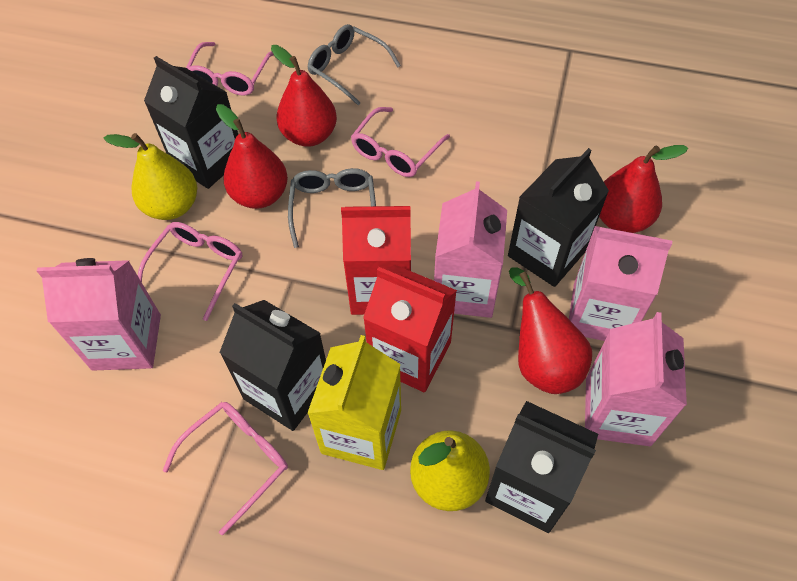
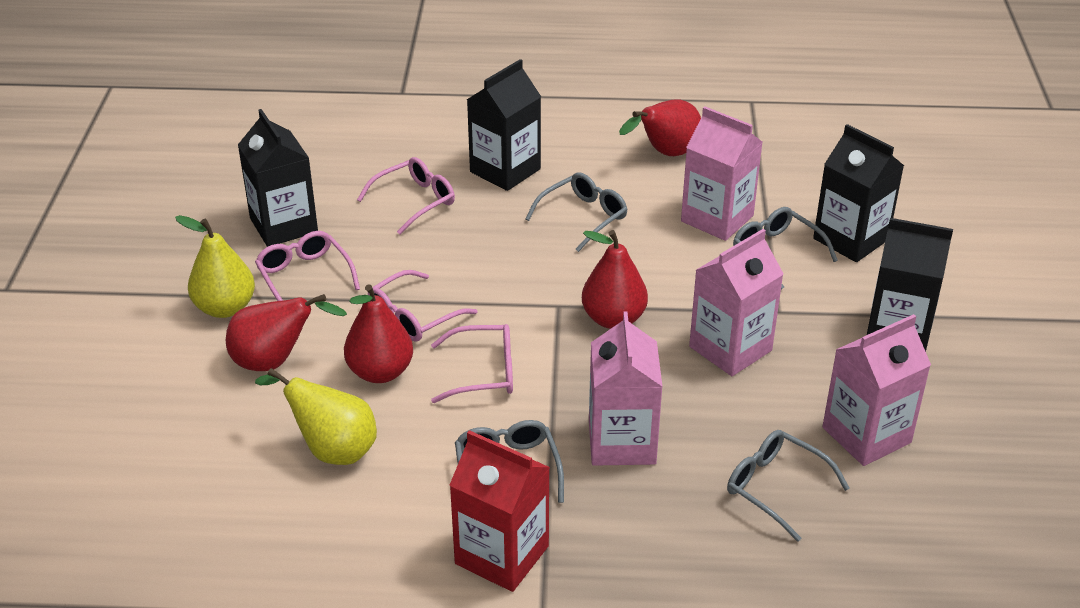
grey glasses: [288,168,376,248] [308,24,401,105] = 2 -> [455,420,564,503] [525,173,628,252] [727,430,850,542] [733,207,838,289] = 4
red carton: [341,206,411,315] [363,265,457,392] = 2 -> [449,430,550,592] = 1
yellow carton: [307,335,401,470] = 1 -> none = 0

